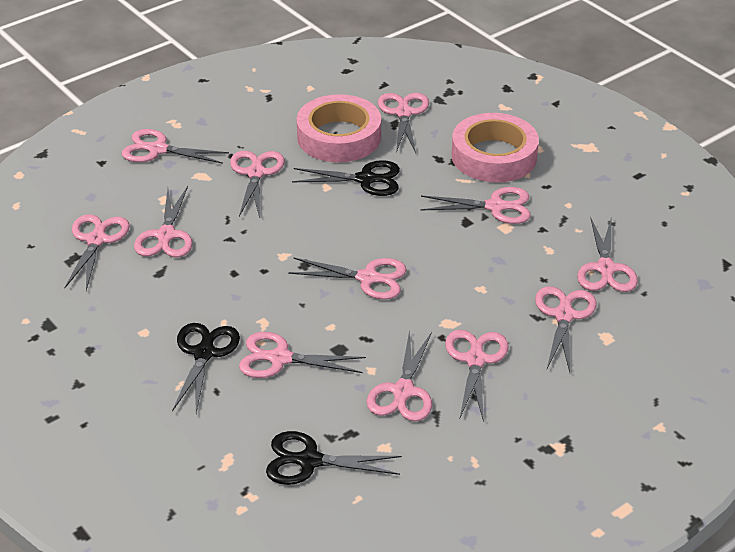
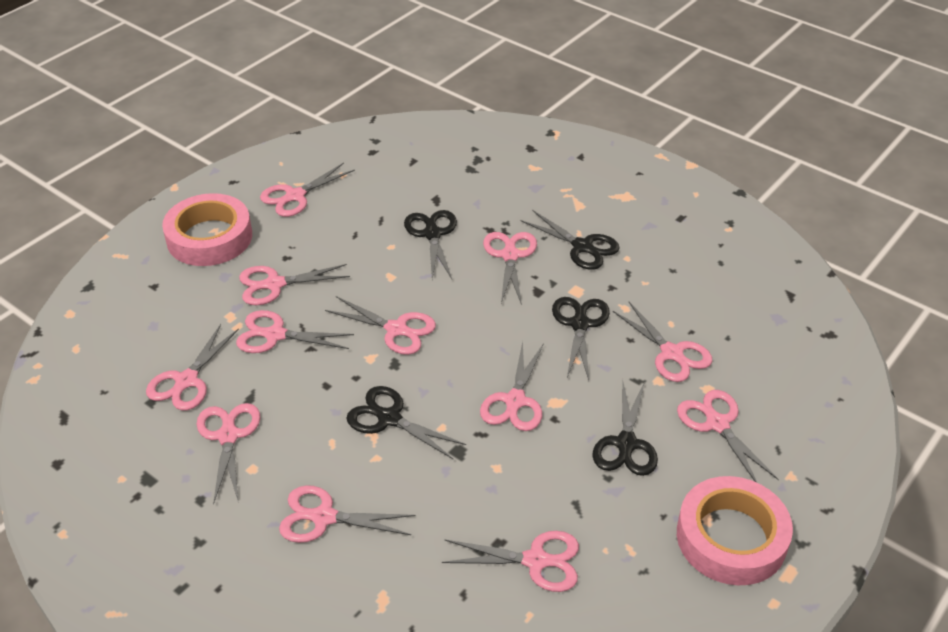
black scissors: [172,323,240,413] [266,431,402,485] [292,160,400,196] = 3 -> [346,386,466,460] [404,210,457,279] [520,210,620,270] [552,297,610,380] [592,379,658,476] = 5

